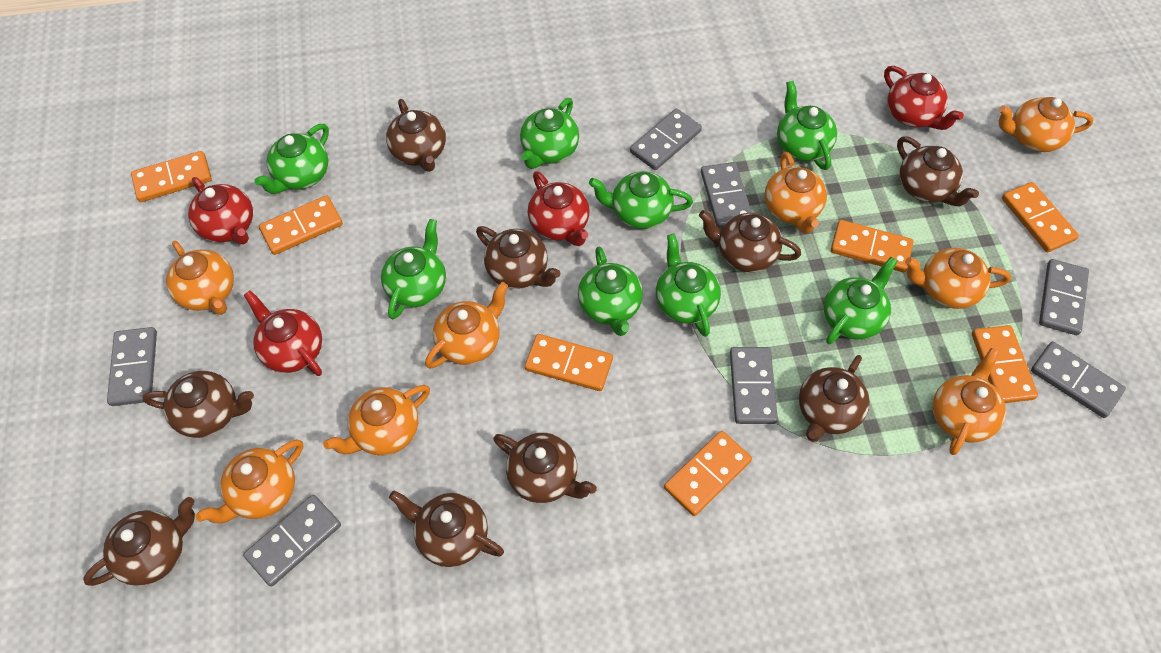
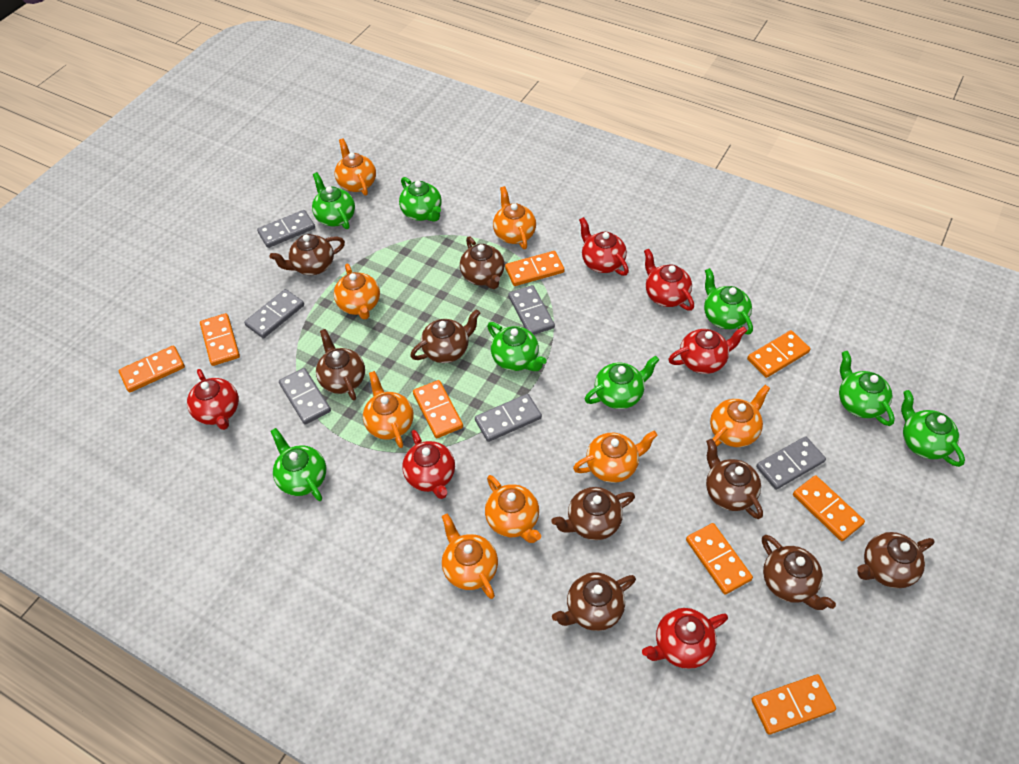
grey domino: [107,327,157,406] [243,495,341,587] [630,109,702,170] [701,162,752,229] [730,347,778,424] [1031,342,1126,418] [1039,259,1089,335] = 7 -> [244,289,304,338] [257,210,315,248] [279,368,331,425] [475,394,542,442] [508,285,555,335] [756,436,826,490] = 6
orange domino: [131,151,212,202] [259,195,343,255] [525,334,613,391] [664,431,752,516] [831,220,913,272] [972,325,1038,403] [1002,182,1079,252] = 7 -> [119,346,185,392] [200,313,240,366] [413,380,463,438] [505,251,564,286] [686,523,753,595] [747,330,810,378] [751,674,836,735] [793,475,865,541] = 8
red teapot: [188,177,253,244] [244,290,322,376] [528,171,590,246] [884,66,964,130] = 4 -> [187,369,239,430] [402,430,455,499] [579,217,629,276] [642,608,728,669] [644,249,694,311] [668,326,747,374] = 6

